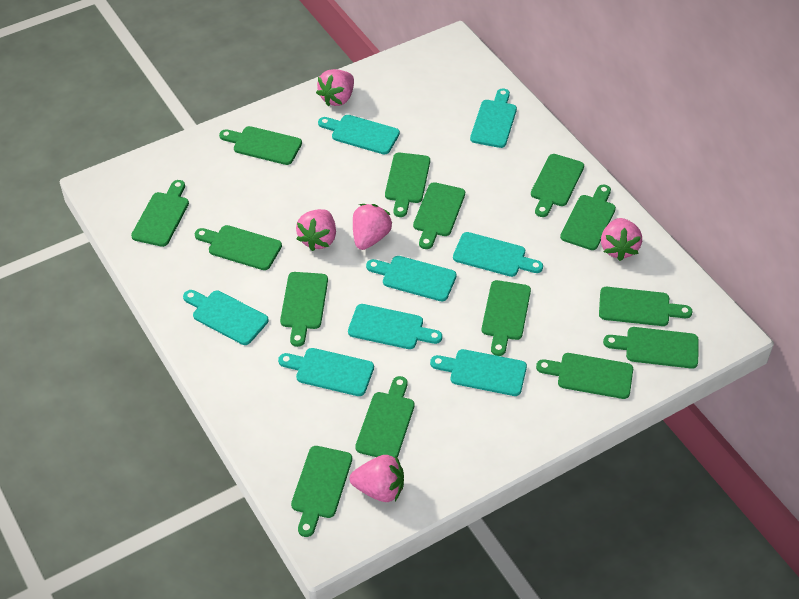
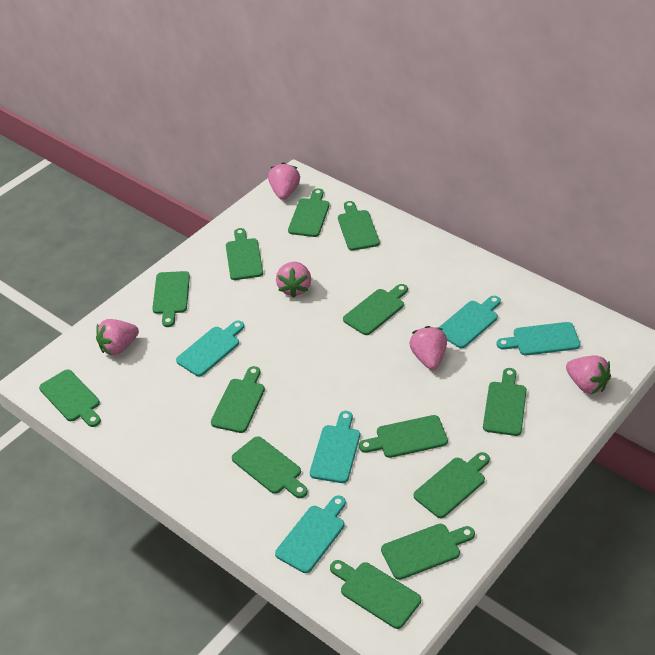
green cutting board: [131,180,189,247] [195,225,282,270] [219,126,302,165] [280,272,328,347] [291,446,352,537] [355,376,415,458] [385,153,430,217] [413,182,465,249] [482,280,531,356] [531,154,584,217] [536,353,633,399] [560,185,616,250] [599,287,693,326] [603,327,699,369] = 14 -> [39,370,101,427] [152,271,190,327] [211,366,265,433] [226,228,263,280] [232,436,308,498] [288,188,329,237] [330,560,421,629] [338,201,380,251] [343,284,408,335] [359,415,448,458] [381,524,475,580] [414,452,490,518] [483,368,527,436] = 13
turquoise cutting board: [183,290,268,345] [278,348,374,396] [318,115,400,155] [348,304,442,349] [366,256,457,301] [430,349,527,396] [453,232,543,277] [470,88,517,148] = 8 -> [176,321,244,376] [275,496,346,573] [310,411,360,483] [438,296,501,348] [497,322,580,355] = 5

